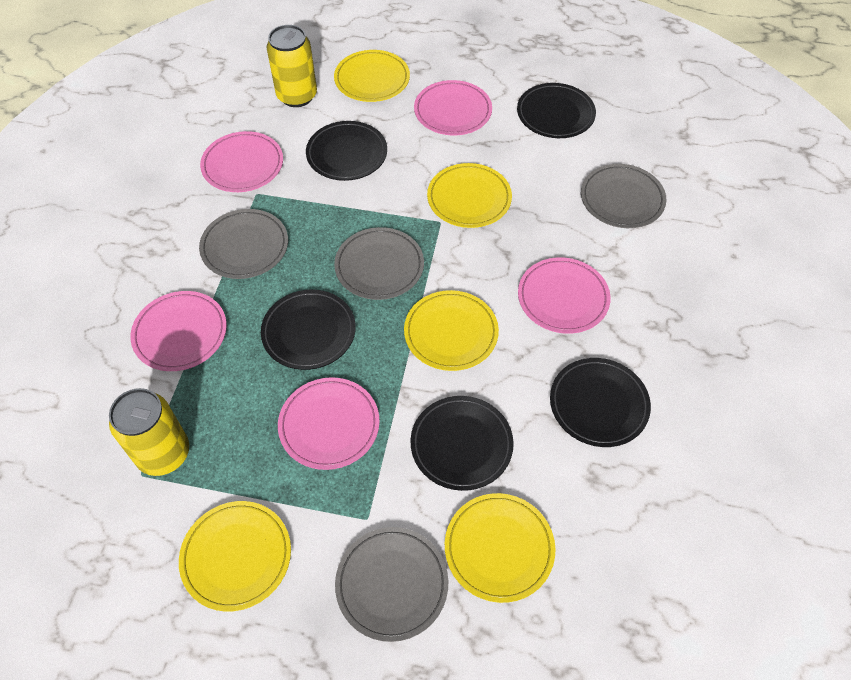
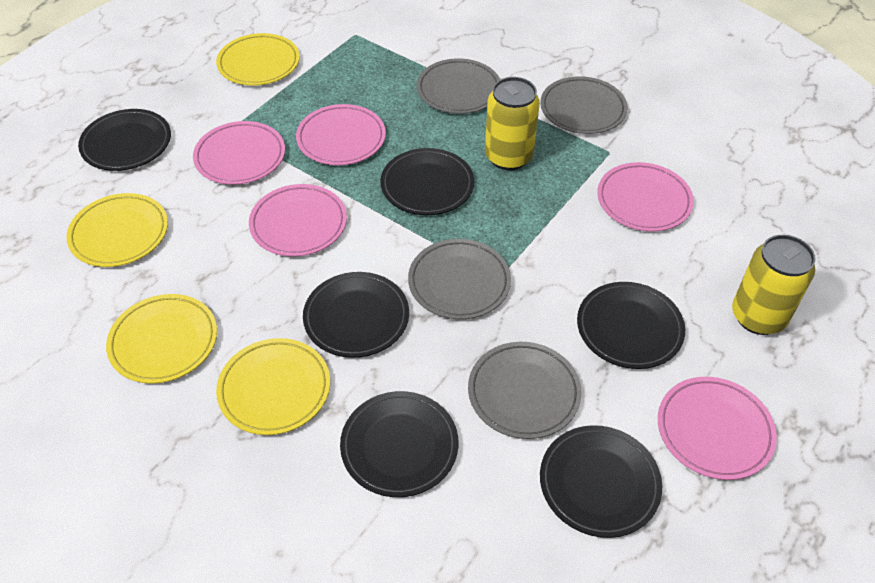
black plate: [261,289,356,370] [306,121,387,181] [410,396,514,491] [517,83,596,138] [550,358,651,447] = 5 -> [78,109,171,171] [303,272,409,358] [340,391,458,497] [380,148,474,215] [540,425,662,538] [577,282,685,369] = 6
yellow plate: [179,501,291,612] [334,50,410,102] [404,290,499,371] [427,163,512,228] [445,493,555,603] = 5 -> [66,193,168,267] [106,294,217,384] [216,33,300,86] [216,338,330,435] = 4

